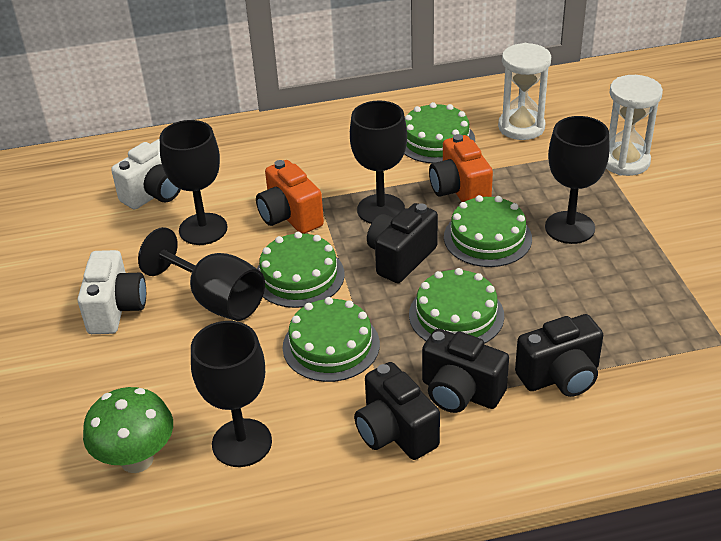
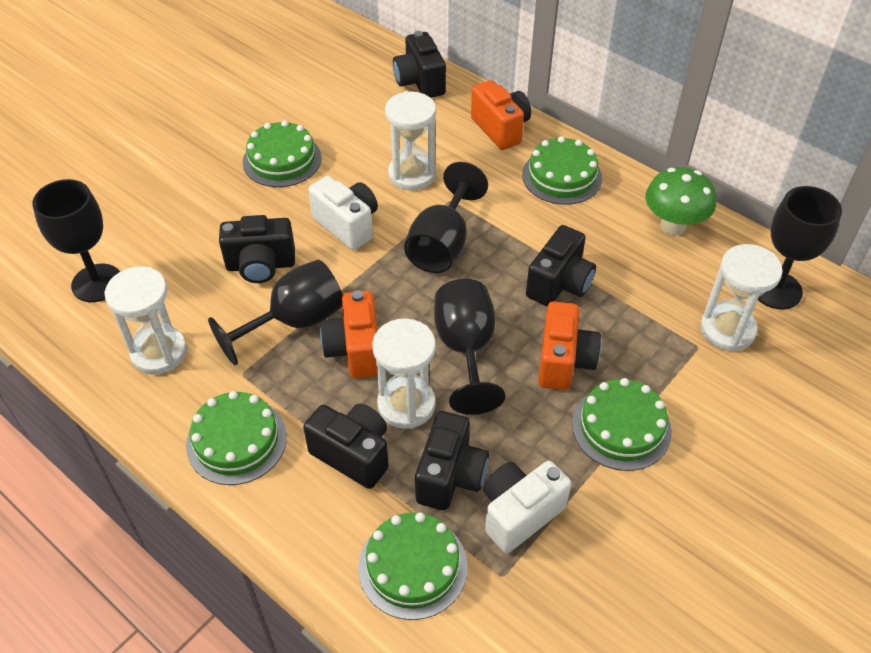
black camera: [354,362,440,460] [367,203,438,283] [422,329,509,413] [515,314,603,397] = 4 -> [219,215,295,283] [303,404,389,489] [393,31,446,98] [415,411,489,510] [526,225,596,306] = 5
orange camera: [256,160,324,234] [429,134,493,202] = 2 -> [320,290,378,378] [471,80,531,150] [538,301,601,390] = 3
white hourglass: [498,43,551,140] [606,75,663,176] = 2 -> [104,266,187,374] [372,318,436,429] [385,91,436,190] [700,244,783,352] = 4

